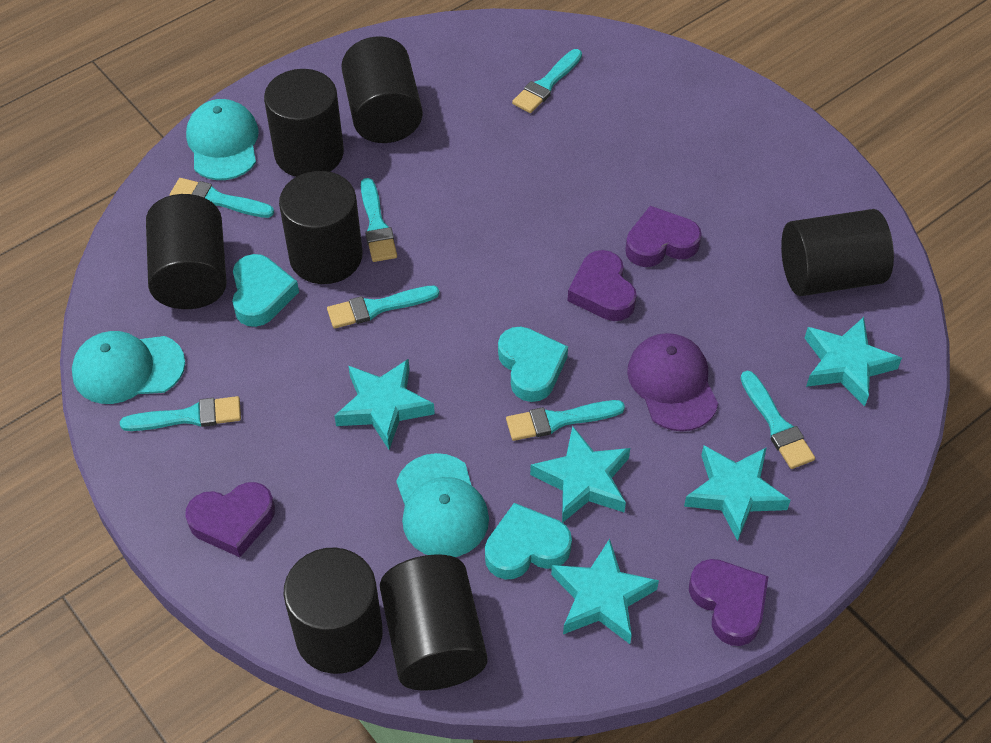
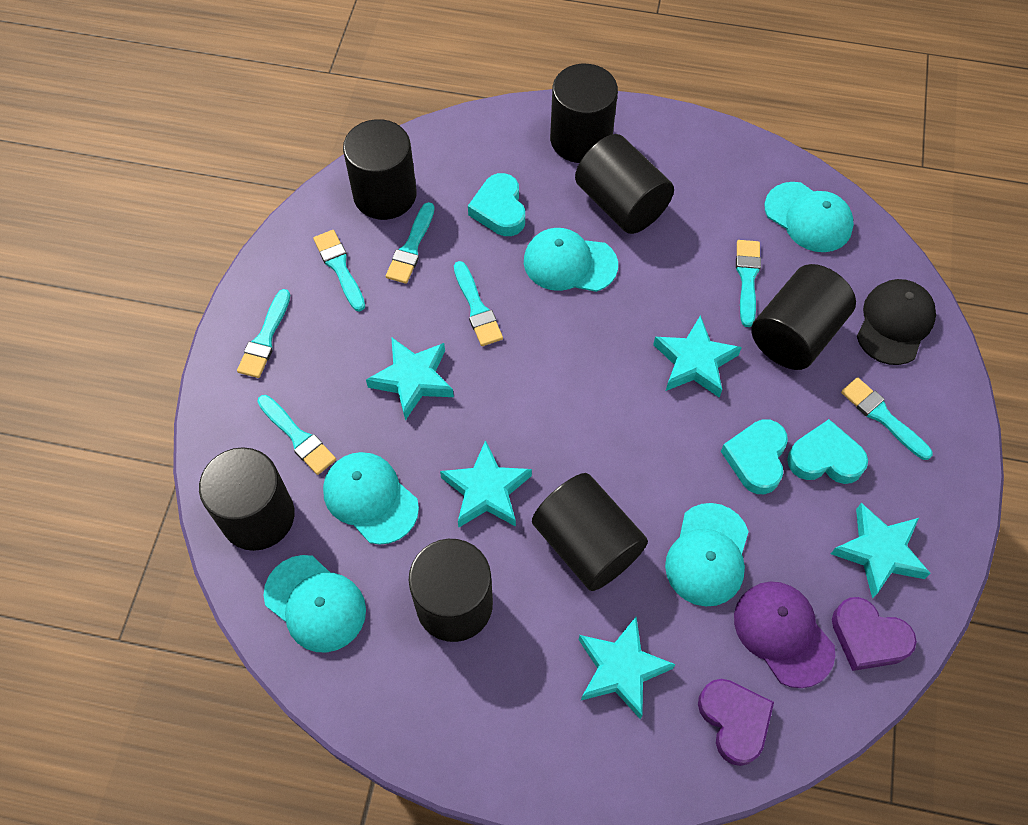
black cap: none = 0 -> [857,279,936,365] = 1
purple heart: [185,482,275,557] [568,250,637,321] [625,206,702,267] [689,559,768,646] = 4 -> [698,679,774,766] [832,597,917,671] = 2
turquoise cap: [72,331,185,404] [186,99,259,180] [396,453,489,557] = 3 -> [263,555,366,653] [323,452,419,545] [524,228,618,292] [665,503,749,606] [764,182,854,252] = 5

